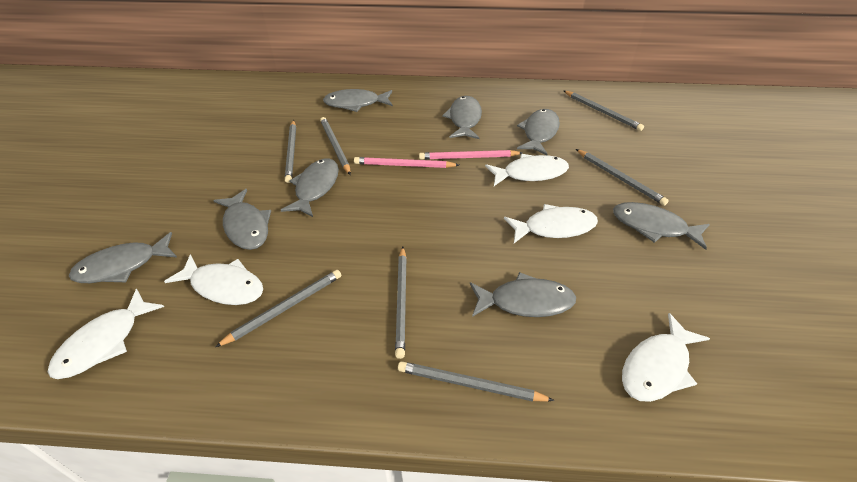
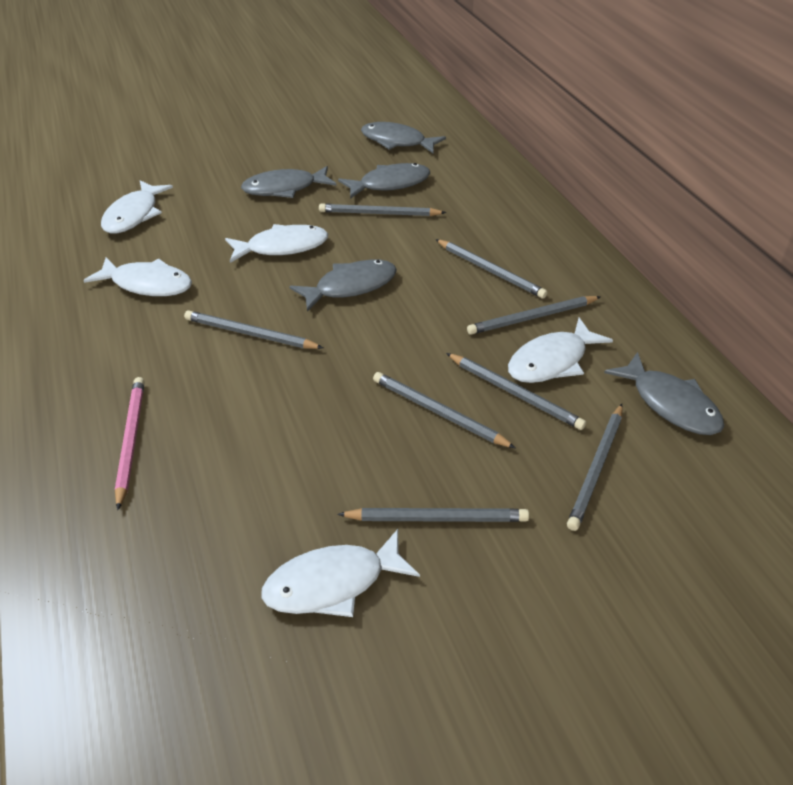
grey fish: [69,232,177,283] [213,189,271,250] [281,158,339,217] [323,89,393,112] [442,96,482,139] [470,272,576,317] [517,109,560,155] [613,202,710,250] = 8 -> [241,166,336,198] [289,260,397,312] [338,163,430,199] [361,122,446,153] [604,352,724,435] = 5
grey pencil: [215,270,341,347] [285,120,296,183] [320,117,351,175] [395,247,407,359] [398,361,554,402] [564,91,644,131] [576,149,669,206] = 7 -> [184,310,323,349] [319,203,446,216] [337,508,529,522] [373,372,516,448] [435,239,548,299] [446,353,586,430] [467,296,600,335] [567,404,623,531] = 8
pink pencil: [354,157,459,168] [419,150,522,160] = 2 -> [115,377,145,510] = 1

